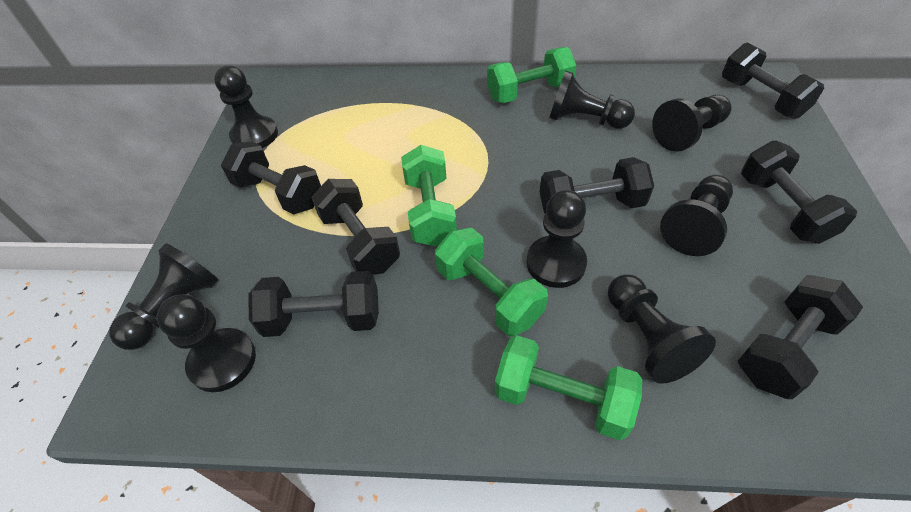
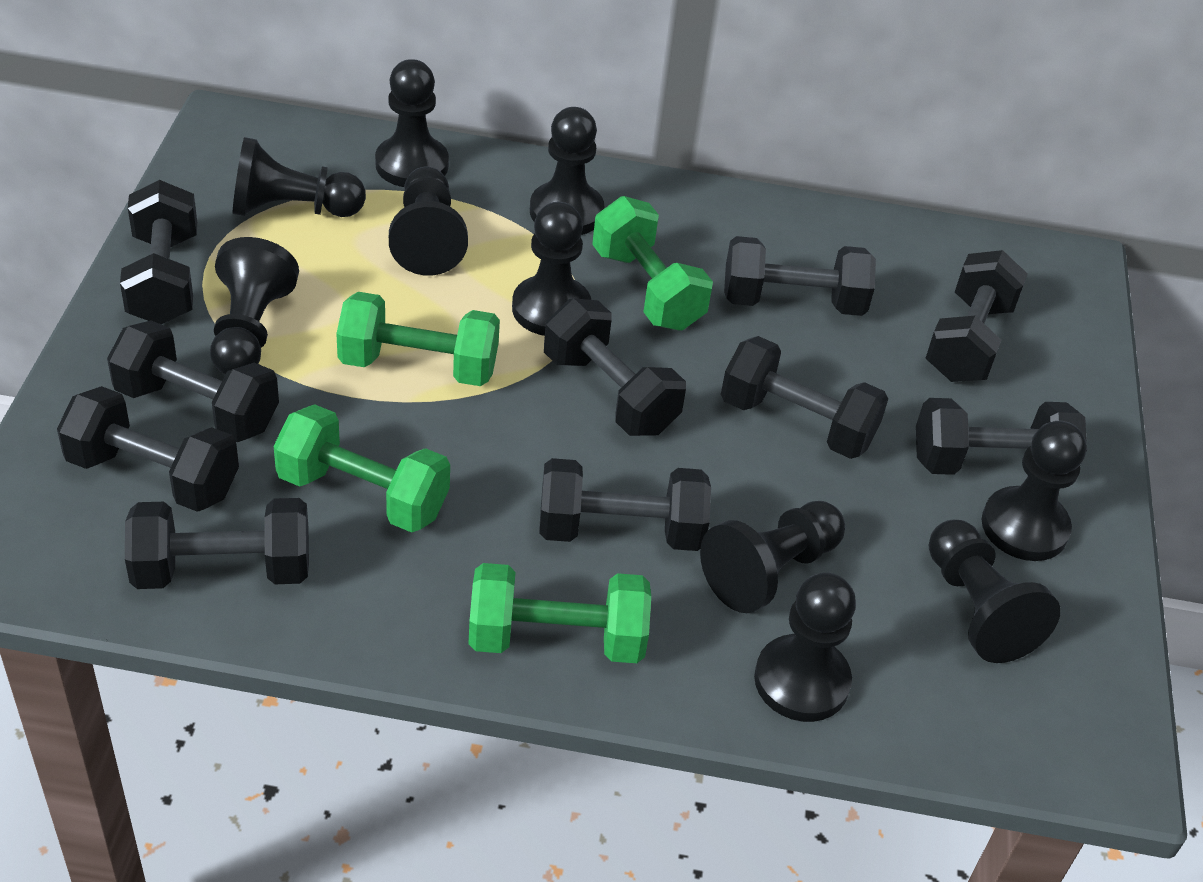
black dumbbell: [221,141,321,215] [248,271,379,337] [311,179,400,275] [540,157,654,213] [722,43,824,119] [738,275,863,399] [741,141,857,244] = 7 -> [57,386,239,512] [107,320,279,442] [120,180,197,324] [125,498,309,589] [539,458,711,551] [544,298,686,436] [721,336,888,459] [724,236,876,316] [916,398,1087,475] [926,250,1028,382] = 10
black pawn: [109,243,218,350] [157,294,256,392] [214,66,278,148] [527,190,587,288] [549,70,635,129] [608,274,716,384] [652,95,732,152] [660,175,733,256] = 8 -> [210,237,299,375] [233,137,366,217] [375,59,449,187] [389,167,468,276] [512,202,591,336] [530,107,605,235] [700,501,845,613] [754,573,856,722] [929,520,1061,663] [982,421,1087,561] = 10

